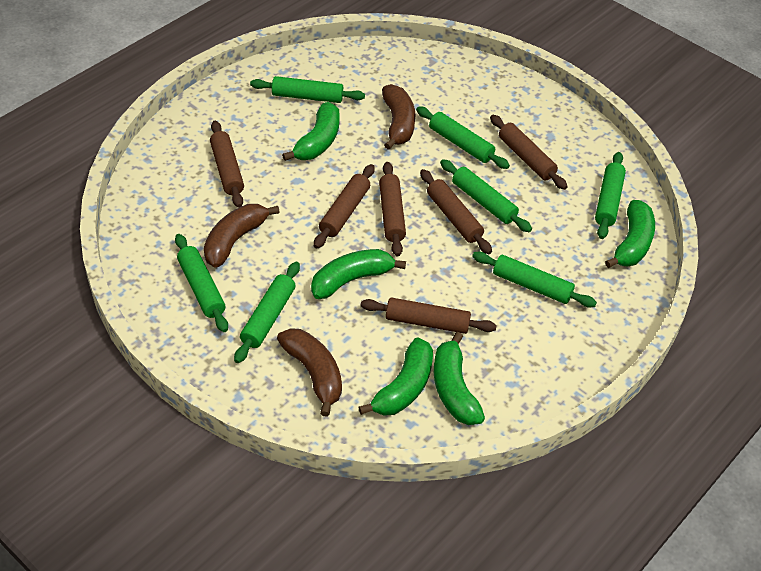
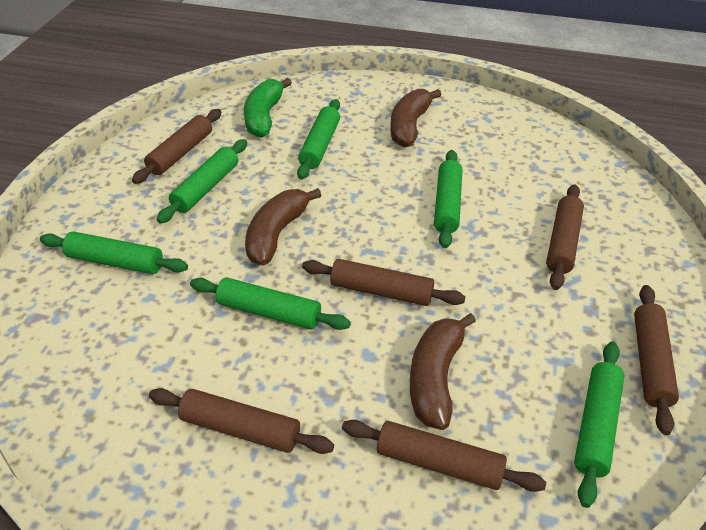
green banana: [282,102,340,161] [311,249,406,299] [358,338,433,416] [434,332,485,425] [605,200,655,268] = 5 -> [244,78,292,138] = 1
green rolling pin: [175,234,228,332] [234,262,300,363] [250,76,365,103] [416,106,510,169] [440,159,532,232] [472,252,597,308] [595,152,626,239] = 7 -> [40,231,188,274] [157,139,247,224] [190,277,351,330] [297,99,340,179] [434,150,462,248] [574,342,624,508] = 6

